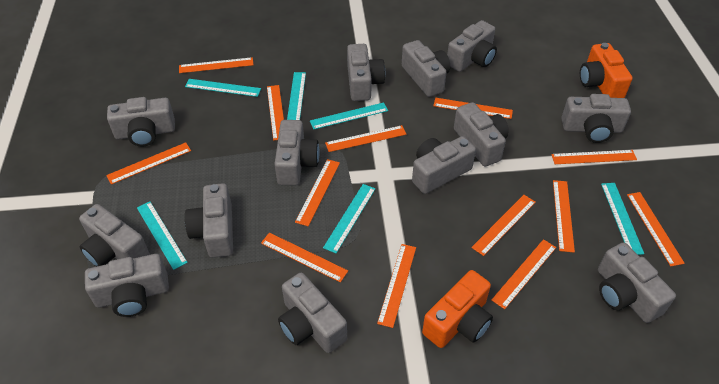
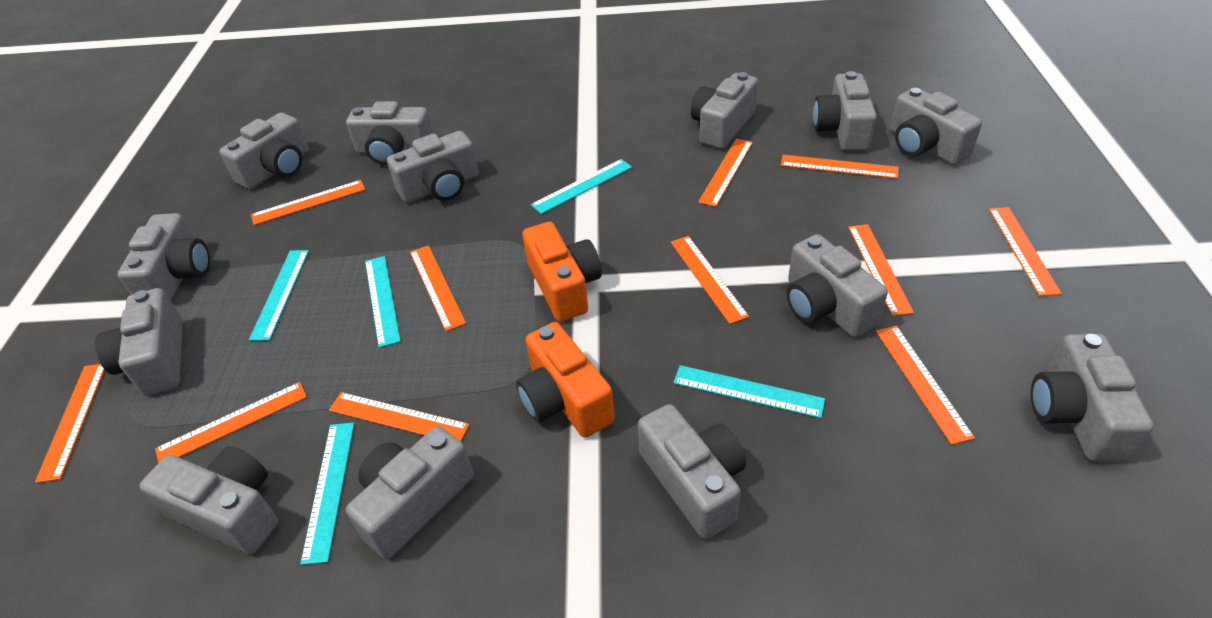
orange ruler: [106,142,191,185] [179,57,253,73] [261,233,348,282] [267,85,284,141] [295,159,340,226] [325,125,406,152] [377,244,416,328] [433,98,513,119] [471,195,536,256] [492,239,556,309] [551,150,637,164] [553,180,575,253] [627,192,685,266] = 13 -> [35,364,104,483] [155,382,307,463] [251,180,365,225] [329,392,470,441] [410,245,466,331] [671,236,749,324] [698,139,753,207] [781,155,899,179] [848,224,914,316] [876,326,975,445] [989,207,1062,296] = 11
turquoise ruler: [137,202,188,270] [185,79,261,97] [287,72,306,120] [310,102,388,130] [323,184,376,253] [601,183,644,255] = 6 -> [249,250,309,341] [300,423,354,565] [365,256,401,348] [531,159,632,214] [673,365,825,418] = 5

